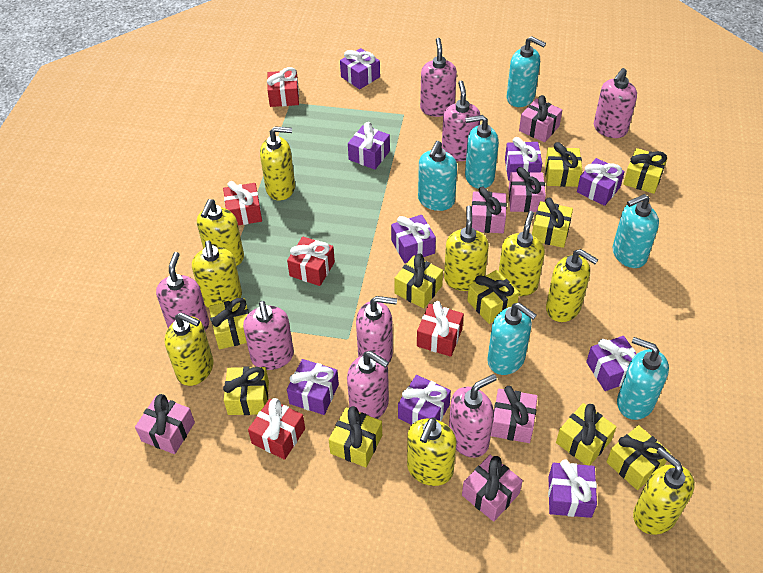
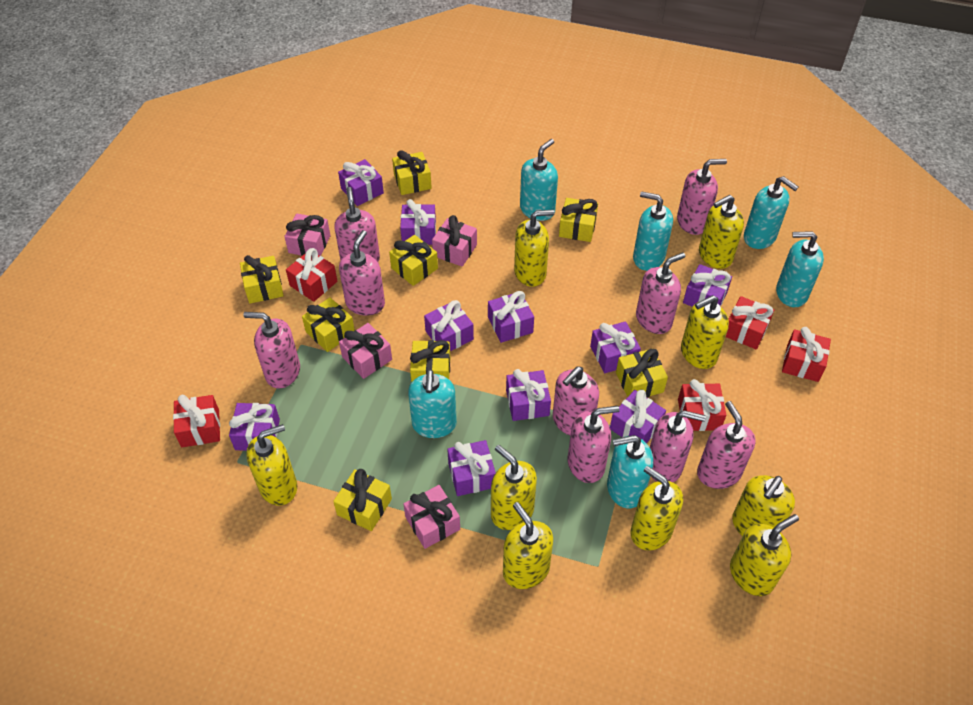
pink gift: [135,394,195,454] [462,455,523,522] [472,187,507,233] [491,386,538,443] [508,167,546,212] [519,95,562,142] = 6 -> [284,213,330,256] [339,323,392,379] [403,485,460,549] [432,215,477,267] = 4
pink soap dispenser: [156,252,209,331] [243,301,294,370] [347,351,389,419] [356,296,397,363] [420,38,457,117] [442,81,480,161] [449,374,497,458] [594,68,637,138] = 8 -> [243,312,300,388] [334,187,380,262] [339,230,385,316] [553,367,599,436] [568,406,620,483] [636,253,685,334] [650,410,706,482] [677,159,727,235] [697,401,756,489] = 9
purple gift: [287,359,339,415] [340,48,380,89] [348,122,390,170] [391,215,436,263] [398,375,451,425] [505,137,542,181] [548,459,597,518] [577,158,625,206] [586,336,636,391] = 9 -> [229,403,280,451] [338,159,384,206] [400,199,436,245] [424,300,474,351] [447,440,496,496] [488,291,534,343] [506,369,551,421] [590,321,641,373] [610,390,666,443] [683,264,732,307] = 10
yellow gift: [209,298,249,349] [223,366,269,415] [329,406,382,467] [394,254,443,309] [467,270,519,324] [532,198,573,248] [545,142,582,187] [556,403,617,465] [606,425,671,490] [623,148,667,194] = 10 -> [240,255,284,304] [302,297,355,352] [333,469,392,531] [389,235,438,286] [392,150,432,195] [410,340,450,382] [559,198,598,242] [616,349,668,397] = 8

